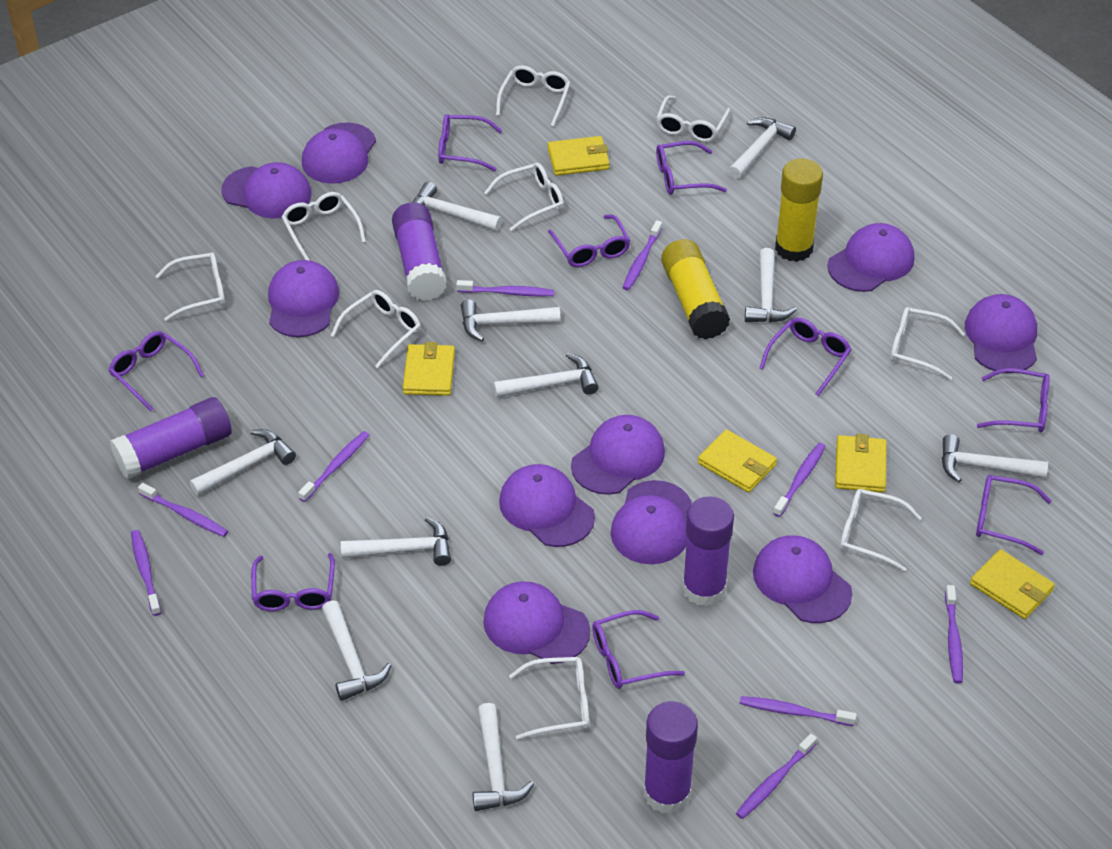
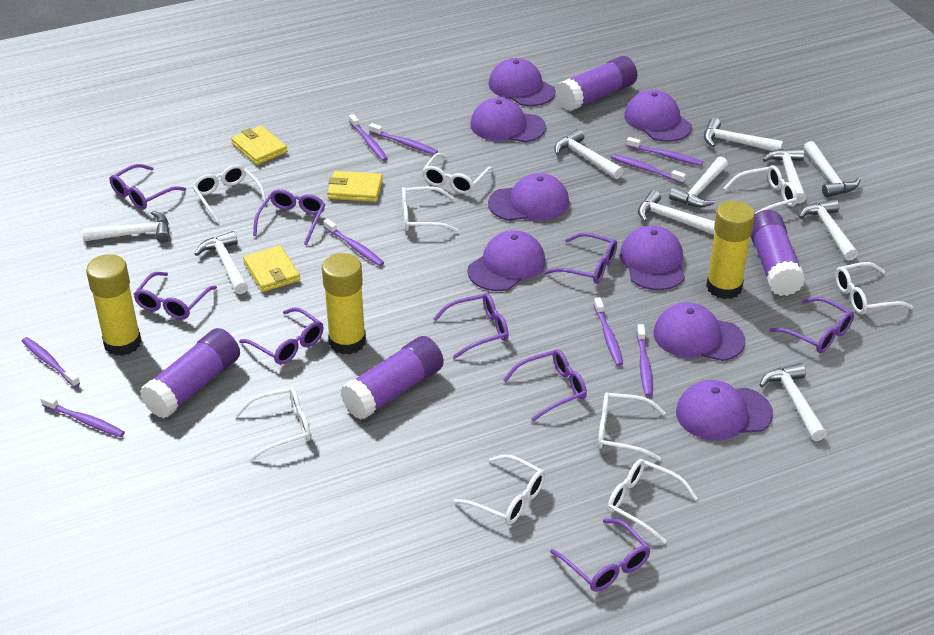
purple cap: [221,162,311,219] [268,260,339,337] [302,122,376,184] [483,581,590,664] [499,464,595,547] [571,415,665,495] [611,480,692,564] [753,536,852,623] [827,223,914,292] [965,294,1037,373] = 10 -> [467,230,545,291] [470,98,546,142] [488,173,569,221] [489,58,556,106] [620,226,685,290] [624,90,692,142] [653,302,745,361] [676,380,773,440] = 8
yellow glue stick: [661,239,730,339] [775,158,823,262] = 2 -> [86,254,142,356] [322,253,366,354] [706,201,755,299] = 3
yellow wallet: [403,342,455,396] [548,136,610,176] [698,429,777,493] [835,434,887,493] [970,549,1055,619] = 5 -> [231,126,288,165] [243,245,300,292] [327,171,383,202] = 3

